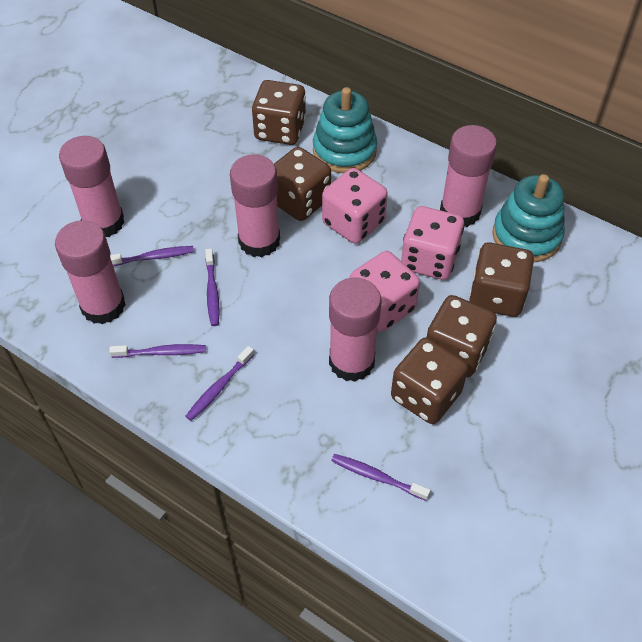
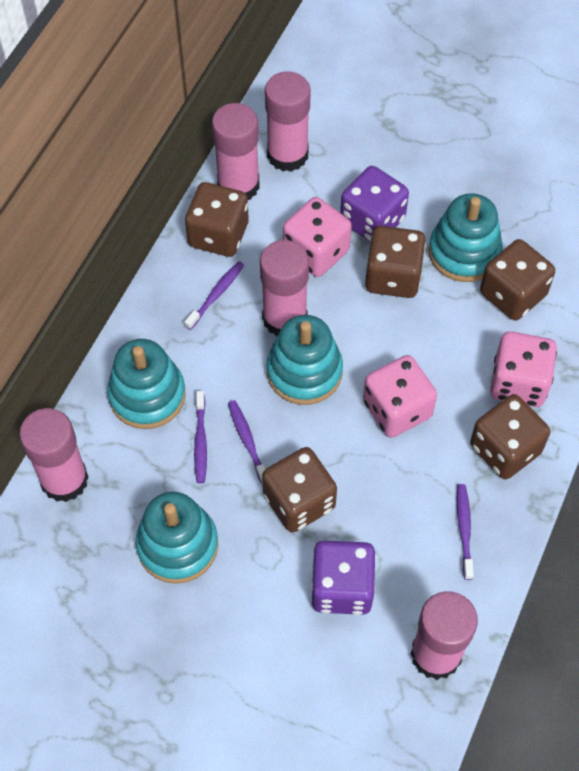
purple dice: none = 0 -> [311,541,376,615] [340,166,409,242] = 2
purple toothbrush: [109,344,206,358] [110,246,194,266] [185,346,254,421] [205,249,220,326] [331,454,430,501] = 5 -> [185,261,244,330] [194,391,207,483] [228,400,265,485] [457,484,474,580] = 4
turquoise stacking toy: [313,87,377,173] [492,174,565,262] = 2 -> [107,339,186,429] [135,492,218,584] [267,315,343,405] [429,193,503,282] = 4

